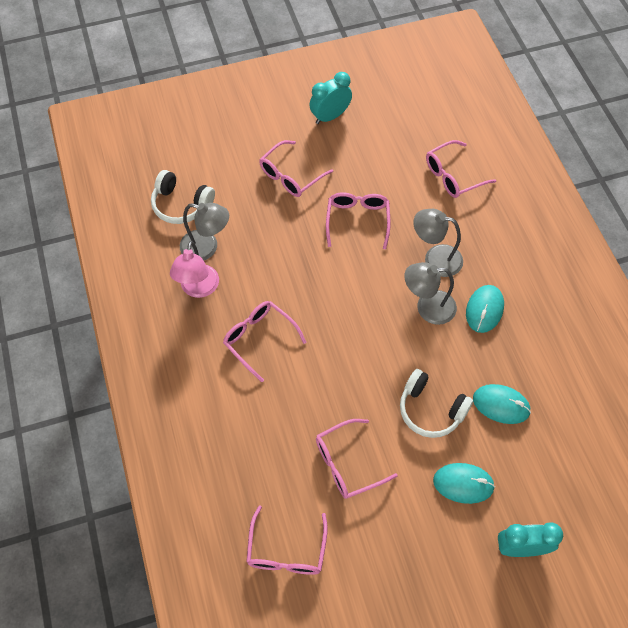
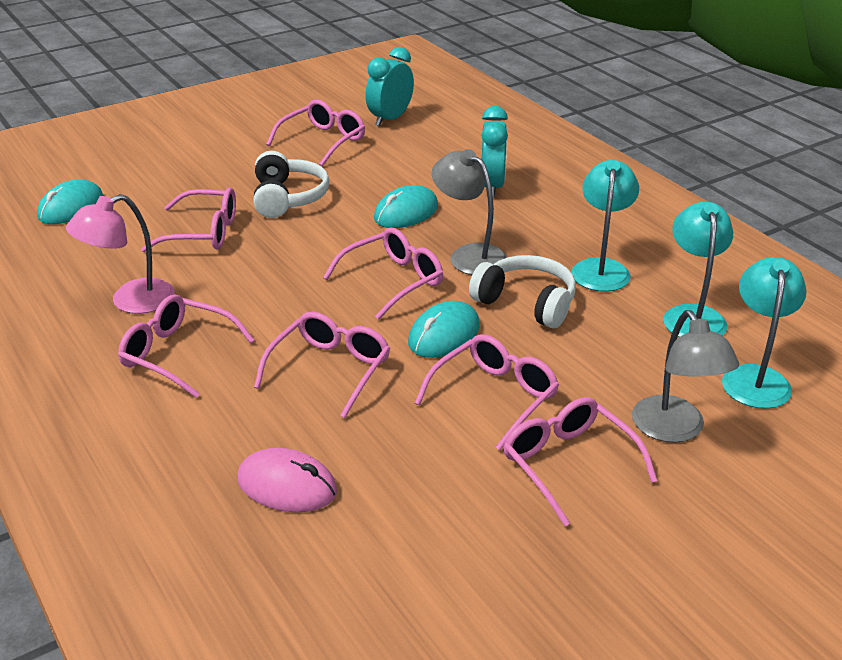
grey lamp: [180,203,229,260] [404,262,457,325] [413,209,463,277] = 3 -> [432,149,507,275] [632,310,739,443] = 2
pink glasses: [223,301,307,382] [246,505,328,575] [259,140,333,197] [316,419,398,499] [326,192,390,249] [426,140,496,198] = 6 -> [118,295,255,398] [141,188,236,252] [254,312,390,418] [266,100,365,166] [323,228,443,319] [415,334,559,450] [504,397,657,526] = 7
pink mouse: none = 0 -> [237,448,337,512] = 1
turquoise lamp: none = 0 -> [571,160,639,291] [663,202,733,337] [722,257,807,409] = 3

